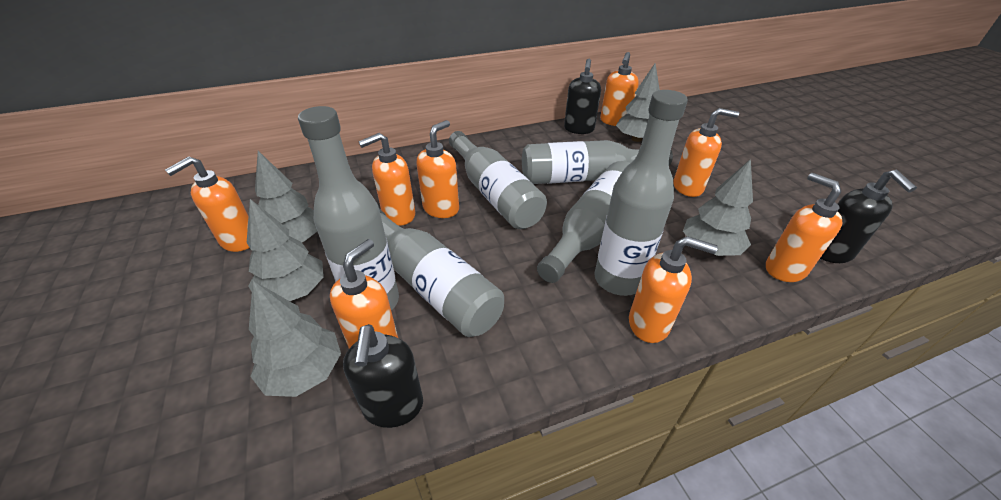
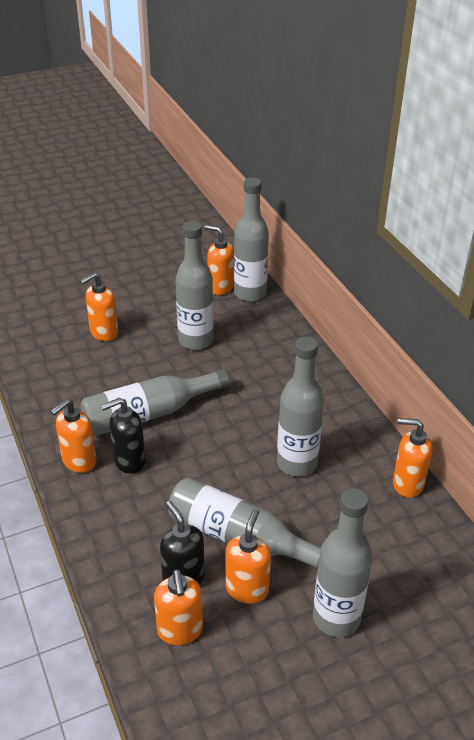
black soap dispenser: [343,324,423,428] [564,59,601,134] [820,170,917,263] = 3 -> [101,398,146,474] [160,501,205,585] = 2
grey tree: [247,199,324,301] [249,281,341,397] [255,151,317,243] [616,64,660,142] [683,159,753,256] = 5 -> none = 0
orange soap dispenser: [165,156,249,252] [330,239,398,348] [358,133,415,226] [416,120,459,218] [600,52,639,126] [629,236,718,343] [673,108,739,197] [766,173,842,282] = 8 -> [50,399,97,473] [80,272,118,341] [154,569,203,645] [205,225,234,295] [225,509,271,603] [393,418,433,498] = 6

